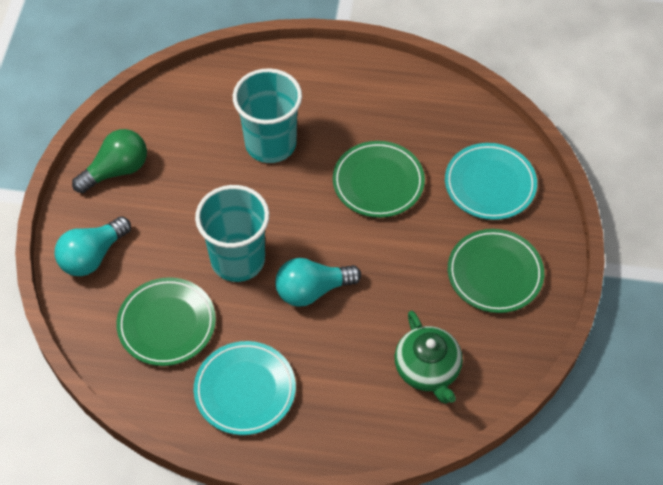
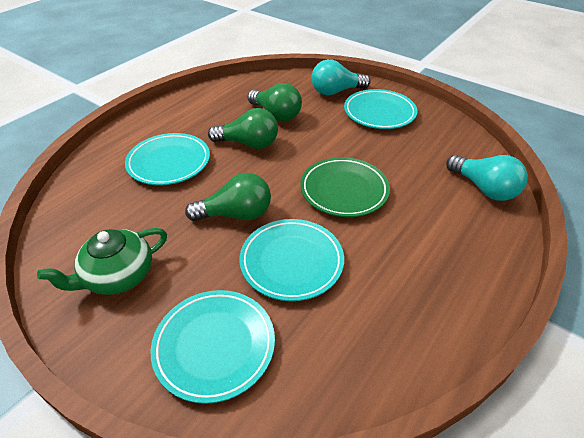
green light bulb: [72,129,147,193] = 1 -> [185,173,271,221] [208,108,278,149] [248,83,302,122] = 3
green plate: [116,277,216,366] [333,141,425,218] [448,229,544,313] = 3 -> [300,157,390,217] = 1
turquoise cup: [195,185,270,282] [233,68,302,163] = 2 -> none = 0
turquoise plate: [194,341,296,435] [445,143,537,220] = 2 -> [125,133,210,185] [151,290,275,404] [239,219,344,301] [344,89,417,129] = 4

